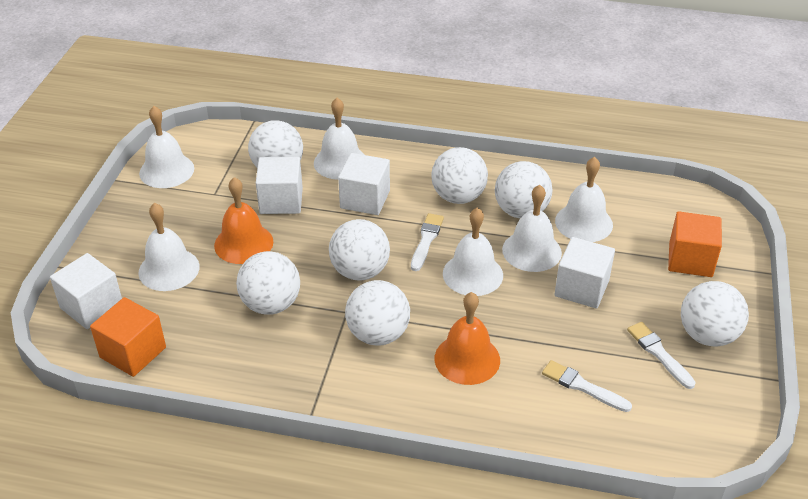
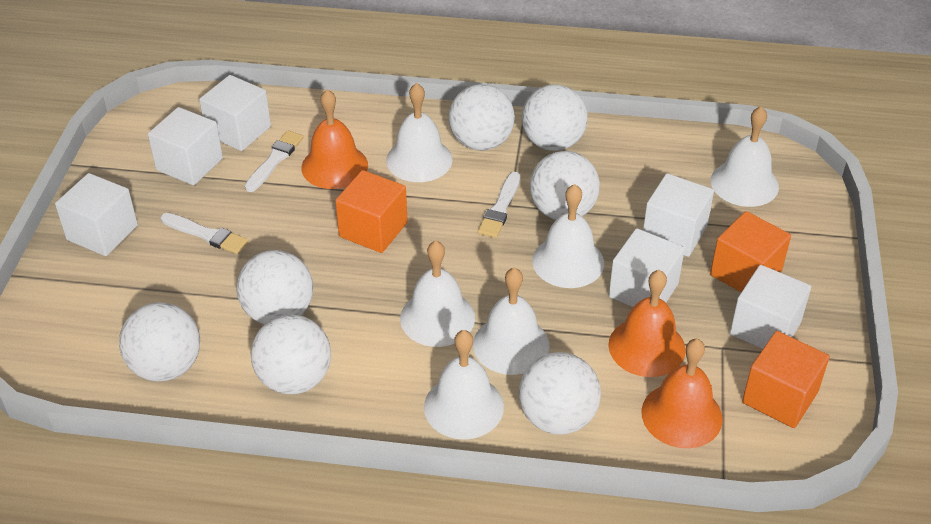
orange bell: [214,177,273,264] [435,292,500,385] = 2 -> [302,89,368,189] [608,270,686,377] [641,339,723,448] = 3
orange cube: [90,297,166,377] [668,211,722,277] = 2 -> [335,170,408,253] [710,211,791,292] [742,331,830,428] = 3
white cube: [50,253,122,329] [256,157,303,214] [338,153,390,215] [554,237,615,309] = 4 -> [55,173,138,256] [148,107,223,185] [199,75,271,151] [609,228,685,307] [643,173,714,257] [730,265,811,349] = 6

